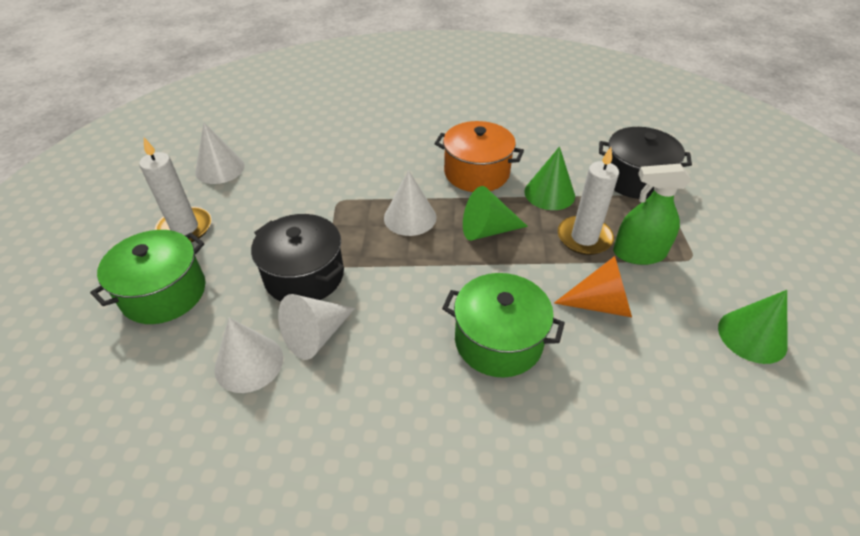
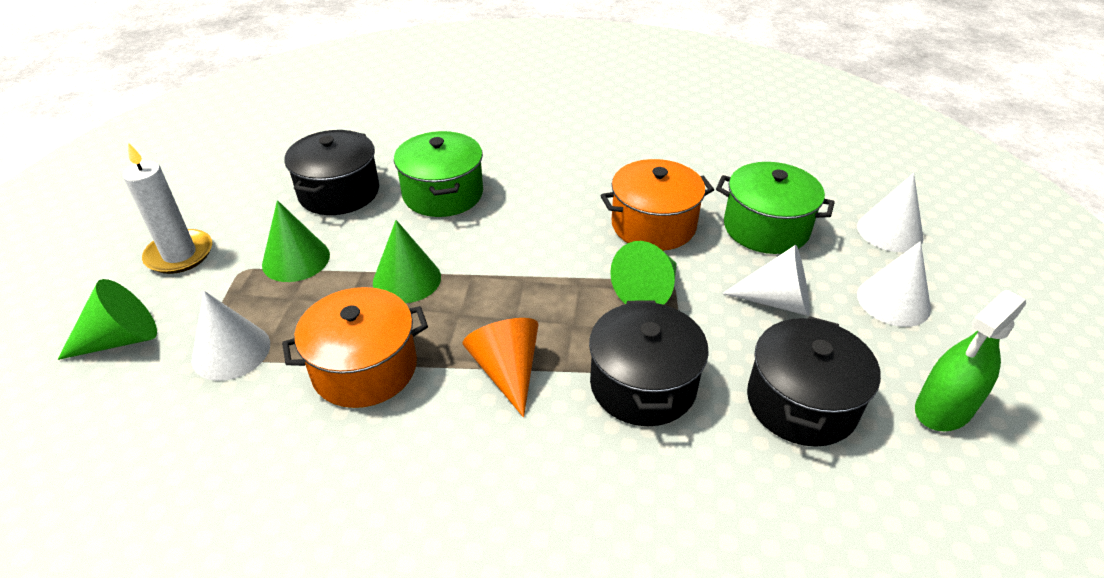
black pot: [251,214,344,302] [599,127,692,199] = 2 -> [284,130,379,215] [589,301,709,426] [747,316,881,447] = 3
green cone: [463,186,528,241] [524,147,575,210] [718,290,787,364] = 3 -> [58,279,157,360] [262,200,330,282] [373,220,441,303] [610,241,677,305] = 4
orange pot: [434,121,524,192] = 1 -> [282,287,428,408] [600,159,714,251] = 2
white candle: [139,138,211,242] [558,147,619,255] = 2 -> [123,142,212,274] = 1

